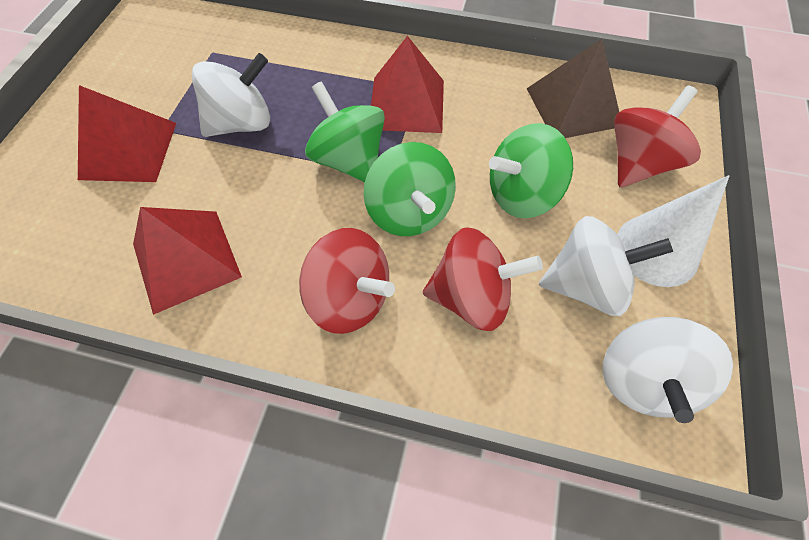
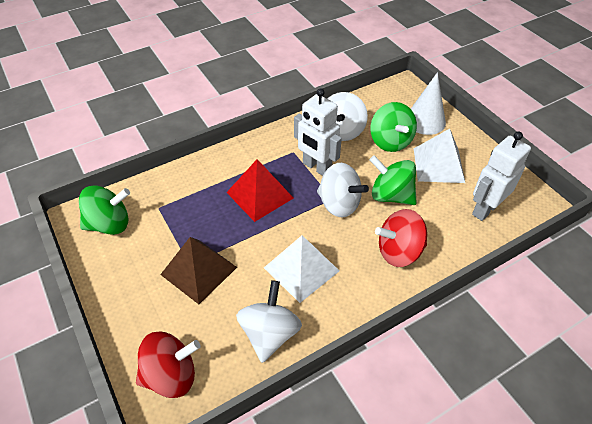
red pyramid: [78,85,176,182] [133,207,242,315] [371,36,444,133] = 3 -> [226,159,294,222] = 1
red spinning top: [299,228,395,334] [423,227,543,331] [614,86,701,187] = 3 -> [136,332,200,398] [375,209,427,267] = 2
white pyramid: none = 0 -> [264,235,339,303] [414,129,465,183] = 2
white robot: none = 0 -> [294,88,342,176] [472,131,531,221] = 2

